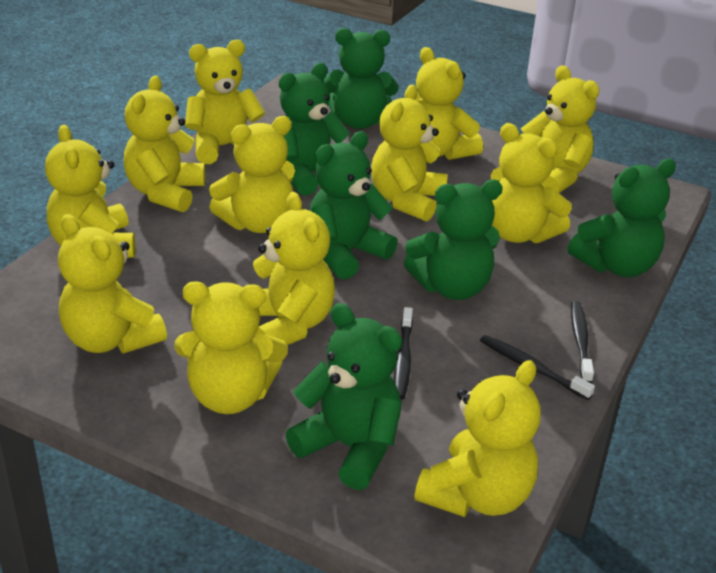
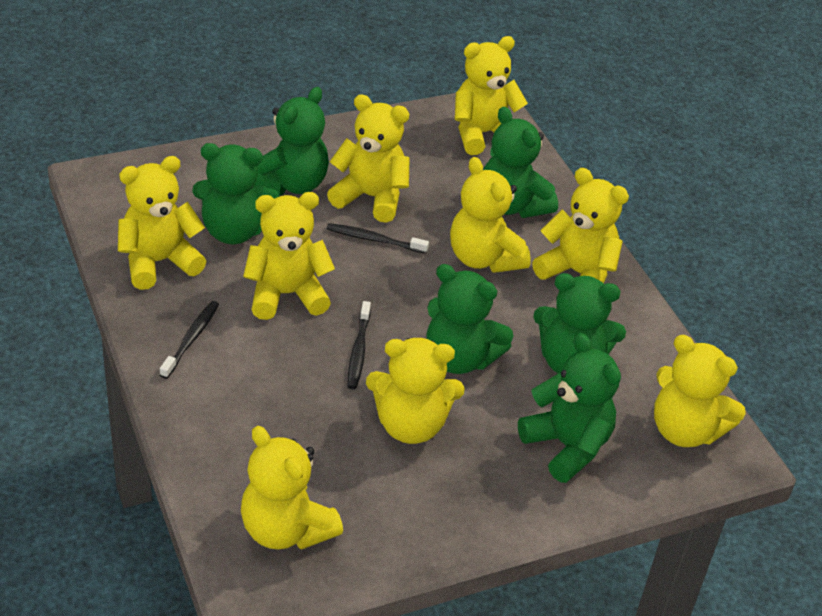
yellow teddy bear: [45,125,135,258] [58,214,167,353] [124,76,205,212] [174,281,288,414] [185,40,265,164] [209,116,295,233] [253,192,335,345] [371,84,448,222] [414,360,541,517] [416,47,483,160] [490,123,572,243] [521,65,599,193] = 12 -> [118,156,206,290] [241,426,343,550] [243,192,335,320] [327,94,409,223] [366,338,465,444] [450,157,531,273] [455,36,528,155] [532,168,629,283] [654,335,746,447] = 9

